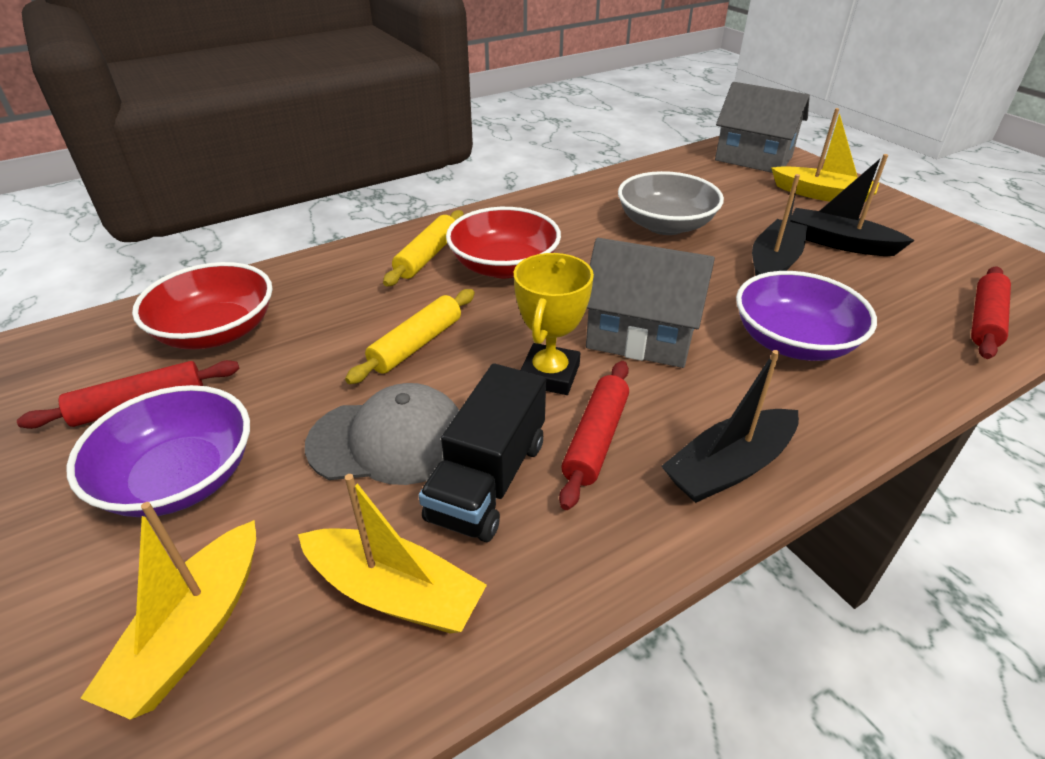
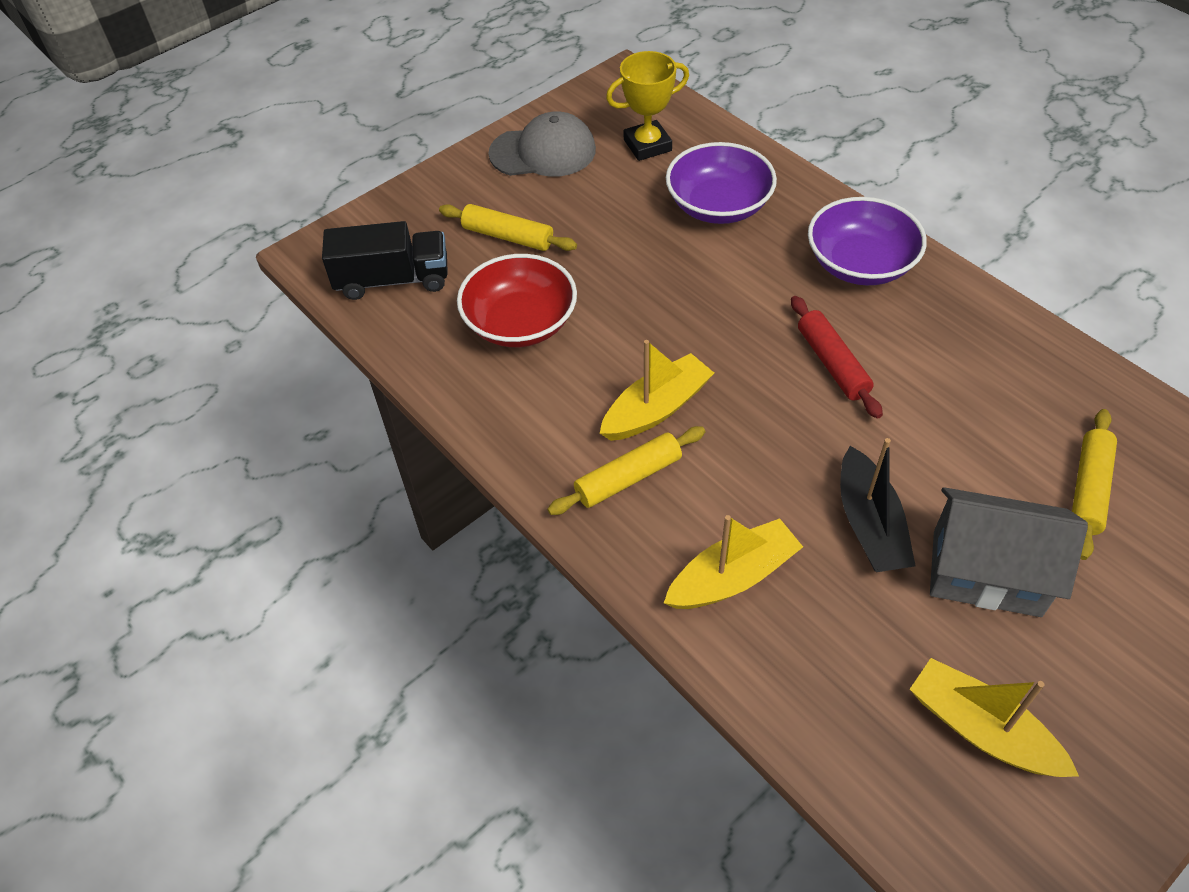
black boat: [661,350,799,503] [752,174,807,276] [790,154,915,256] = 3 -> [840,438,916,572] = 1
grey bowl: [618,171,724,235] = 1 -> none = 0
grey house: [586,238,715,368] [715,82,810,173] = 2 -> [930,487,1088,617] = 1
red bowl: [132,262,272,349] [446,207,561,278] = 2 -> [457,254,577,347] = 1
red rolling pin: [17,360,240,429] [559,361,629,510] [971,266,1011,359] = 3 -> [791,296,883,419] = 1
yellow rolling pin: [345,289,475,384] [383,210,463,286] = 2 -> [439,204,577,251] [547,426,705,515] [1072,409,1117,560] = 3

